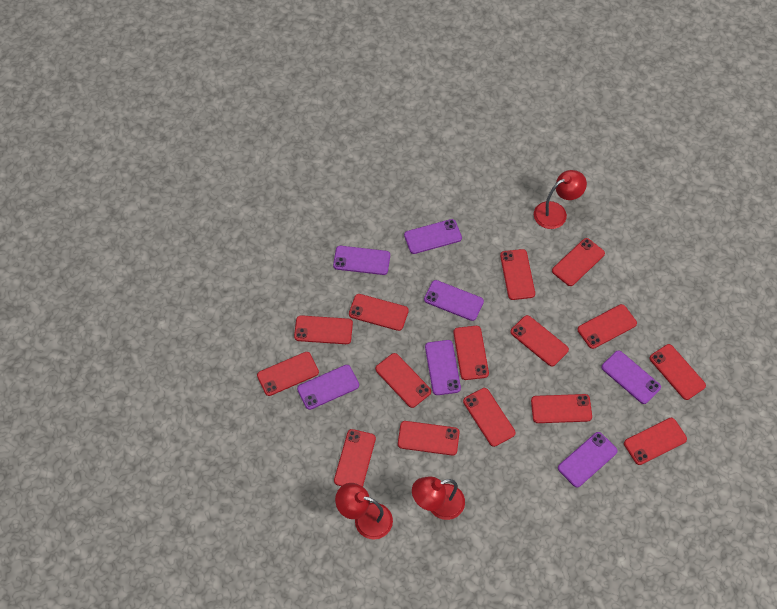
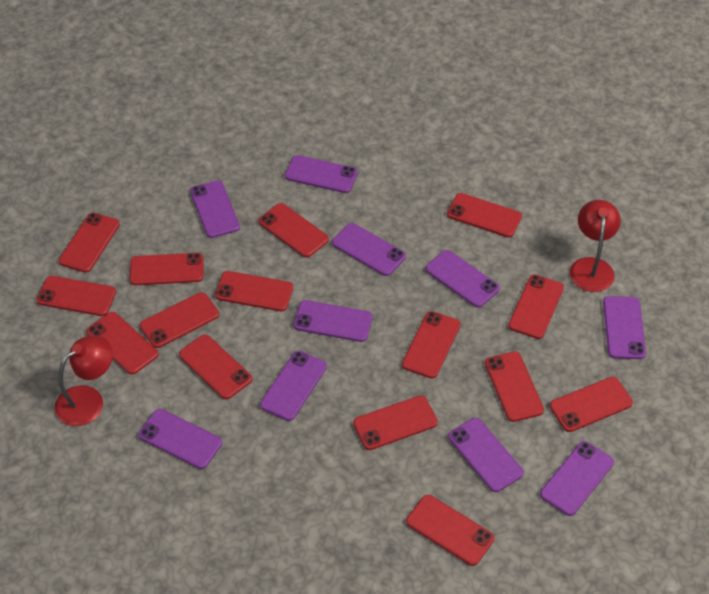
purple phone: [297,365,359,410] [333,246,390,275] [404,219,462,254] [424,280,484,321] [425,340,461,395] [558,432,618,487] [601,350,661,404] = 7 -> [138,409,222,469] [190,180,240,238] [260,351,327,421] [285,155,358,193] [294,300,373,342] [332,223,406,276] [425,250,500,308] [448,418,524,492] [540,441,614,516] [603,296,646,359] = 10
red lamp: [335,483,393,540] [412,476,465,520] [534,170,587,229] = 3 -> [54,336,113,426] [570,200,621,292] = 2

